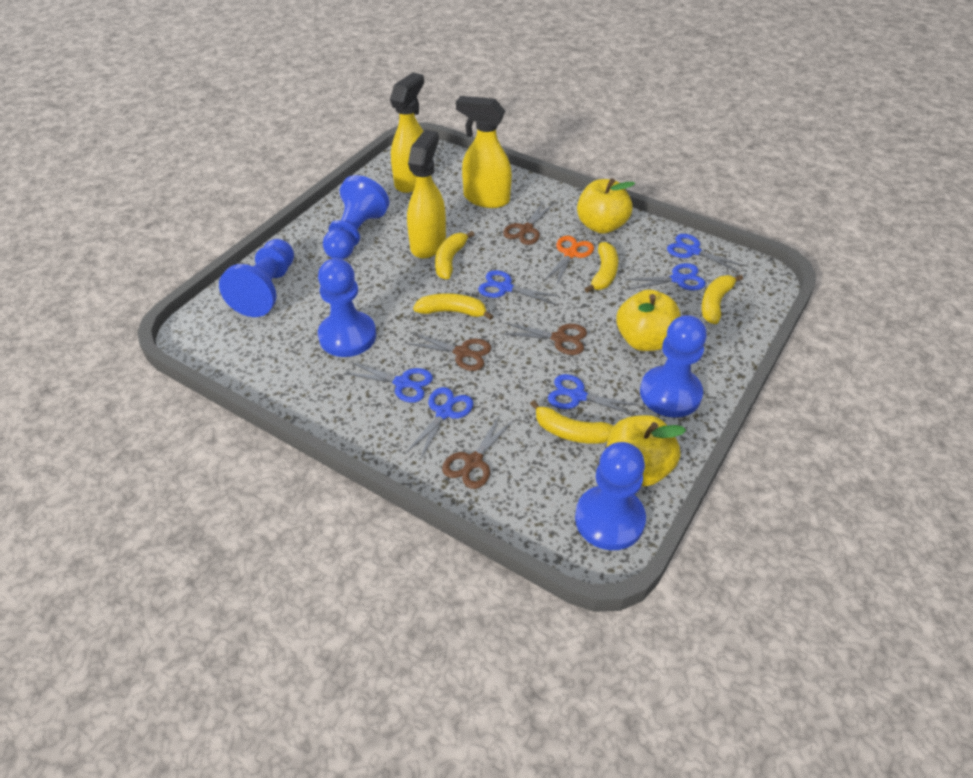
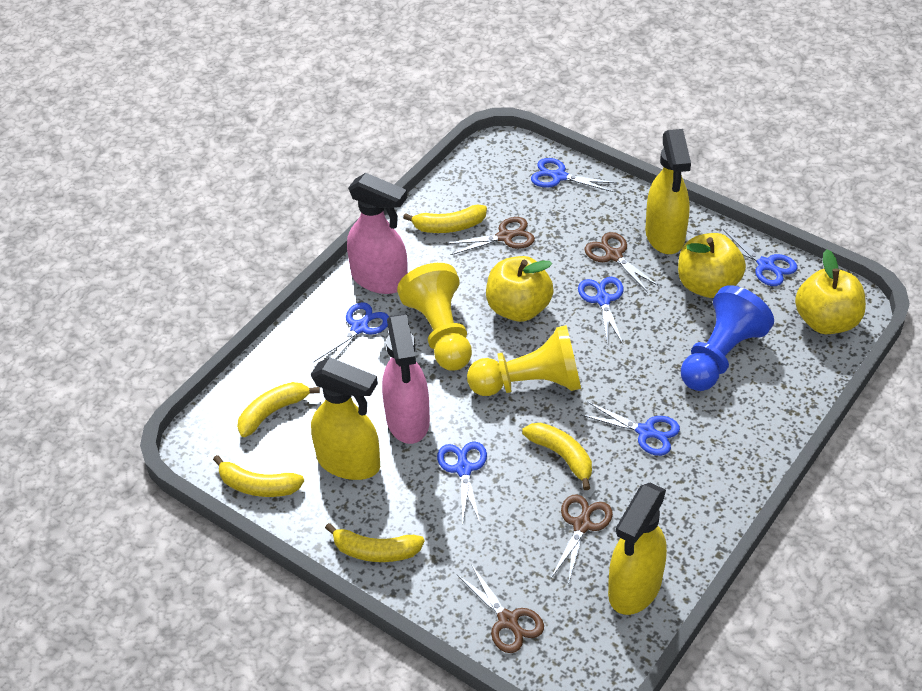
blue pawn: [219,239,294,317] [318,258,376,357] [323,175,389,259] [575,442,646,550] [640,315,707,418] = 5 -> [681,285,774,391] = 1
orange scissors: [544,236,594,286] = 1 -> none = 0
pink spray bottle: none = 0 -> [347,173,408,294] [382,314,430,444] = 2
yellow pawn: none = 0 -> [397,263,472,371] [467,325,581,396] = 2

